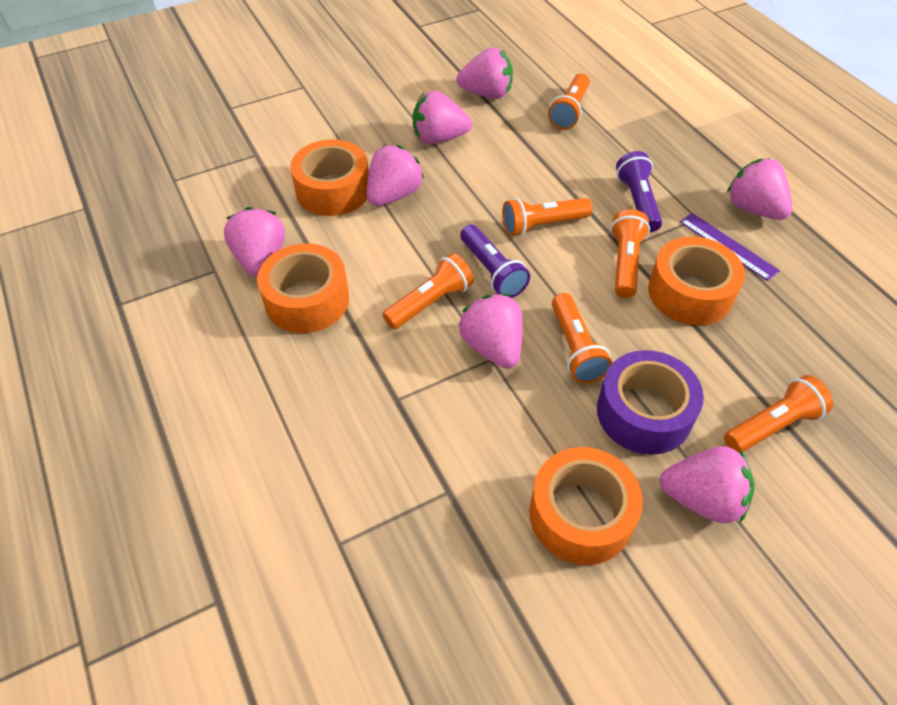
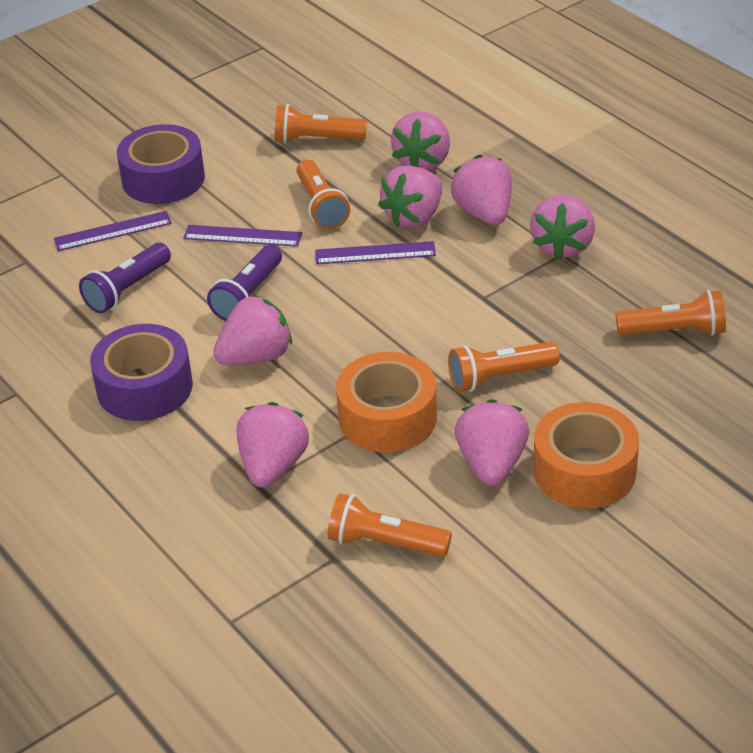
orange flashlight: [382,253,474,329] [502,198,592,237] [548,73,590,130] [552,293,612,384] [610,209,650,298] [724,375,833,453] = 6 -> [275,104,367,144] [297,160,350,230] [328,493,452,557] [448,342,560,392] [616,290,726,336] = 5
orange tape: [257,243,349,333] [290,139,369,216] [529,447,643,565] [648,237,745,326] = 4 -> [336,352,437,453] [533,402,639,508] = 2
purple ruler: [680,213,780,281] = 1 -> [54,211,172,251] [183,225,302,247] [315,241,436,264] = 3
purple tape: [597,350,704,455] = 1 -> [90,324,193,421] [117,124,205,204] = 2

